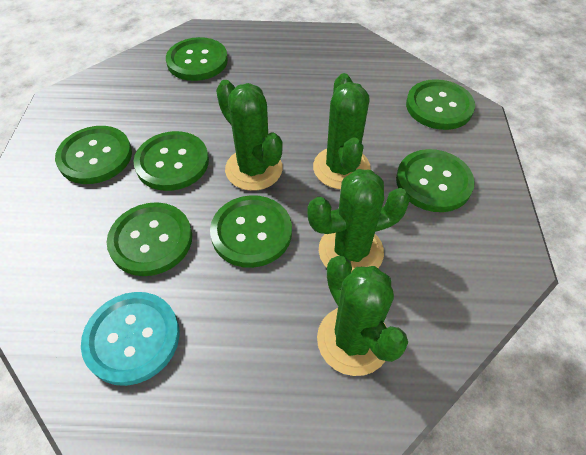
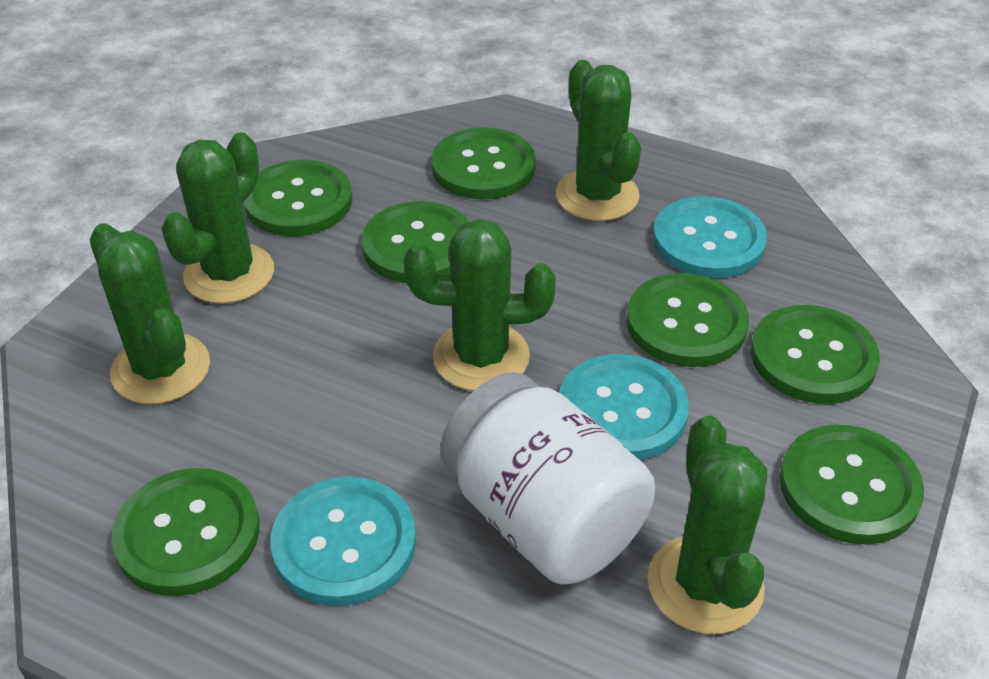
green cactus: [216,80,283,191] [307,169,410,272] [313,73,371,189] [317,256,408,376] = 4 -> [90,223,210,404] [161,132,274,304] [404,219,556,391] [556,60,641,221] [648,416,767,634] = 5
turquoise button: [81,292,180,386] = 1 -> [270,476,416,606] [559,354,689,460] [653,196,767,278] = 3
white jar: none = 0 -> [440,372,655,585] = 1

